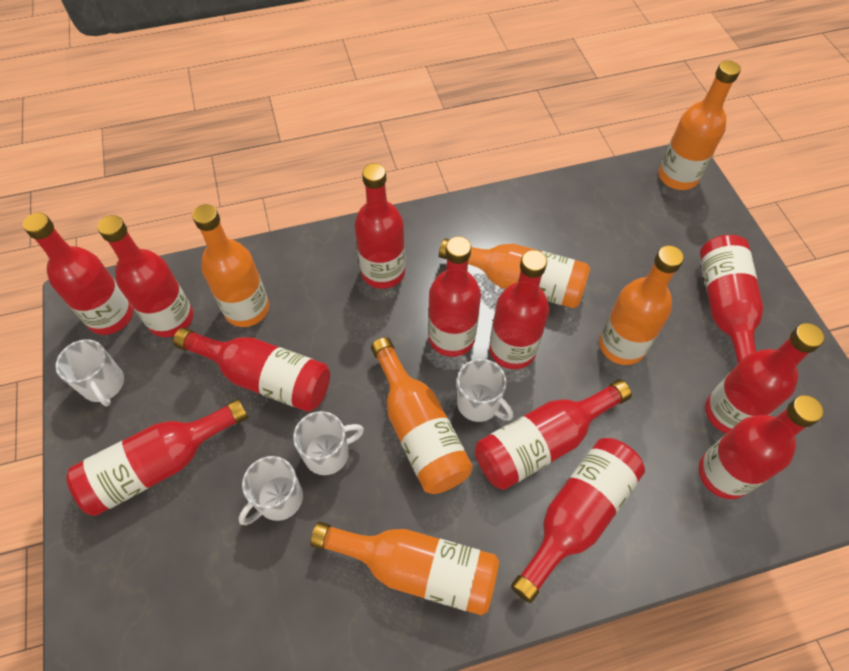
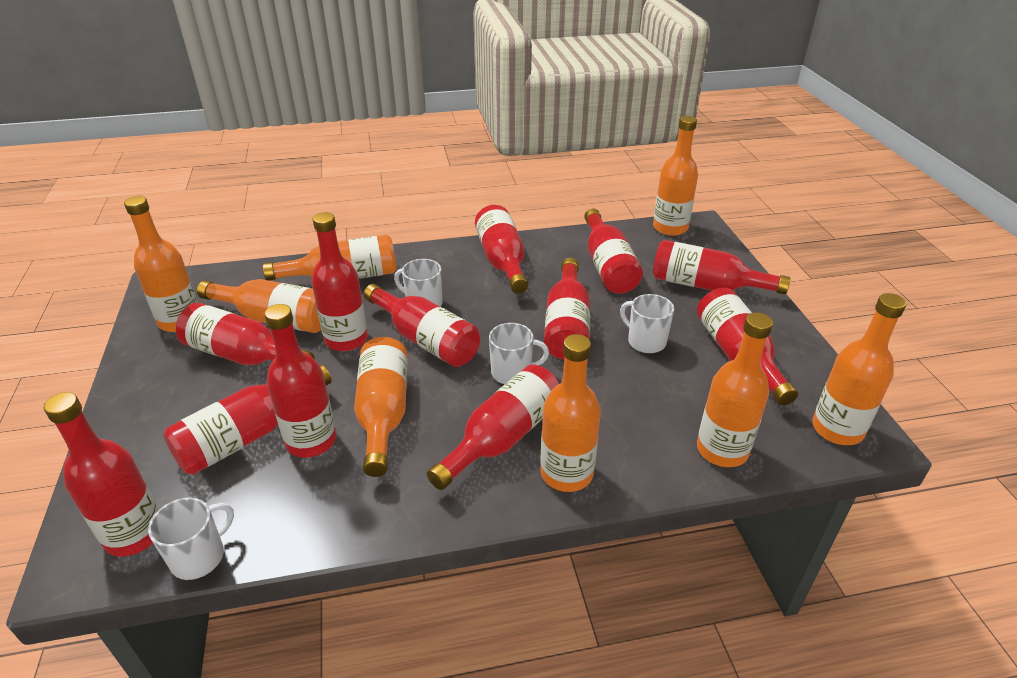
orange bottle: [192,204,269,327] [310,522,499,615] [371,337,473,494] [439,238,590,308] [599,245,684,365] [658,60,741,190] = 6 -> [124,196,198,332] [197,279,321,333] [263,235,396,281] [354,337,408,477] [540,334,601,492] [653,116,698,236] [697,312,773,467] [812,293,906,445] = 8

